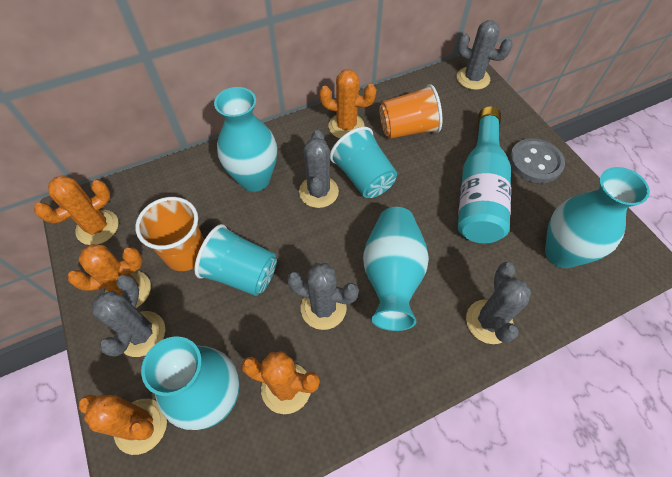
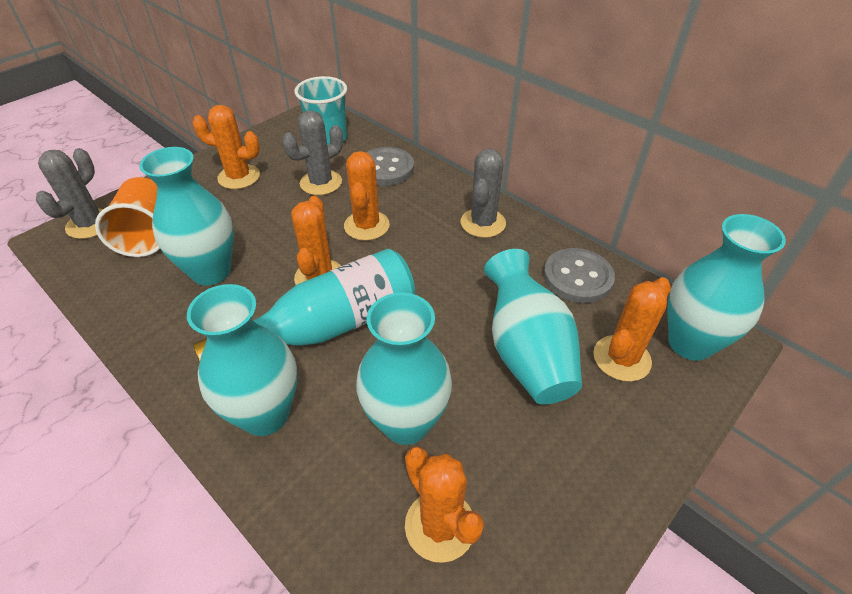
grey button: [509,138,565,183] = 1 -> [366,147,414,186] [543,248,615,303] = 2
grey cactus: [92,275,165,357] [287,263,359,330] [299,130,339,208] [457,20,513,90] [466,262,531,344] = 5 -> [36,148,103,239] [282,110,343,195] [460,149,506,238] = 3
orange cup: [135,197,204,271] [379,84,442,139] = 2 -> [95,177,160,257] = 1
turquoise cup: [194,224,277,296] [330,127,397,198] = 2 -> [295,76,347,145] = 1
turquoise vase: [141,336,239,430] [214,87,277,192] [363,207,429,331] [545,167,650,268] = 4 -> [139,147,234,286] [187,284,297,436] [356,293,452,445] [484,249,582,404] [668,214,786,361] = 5

